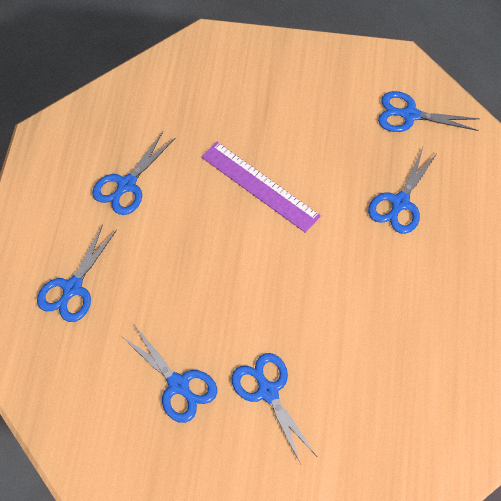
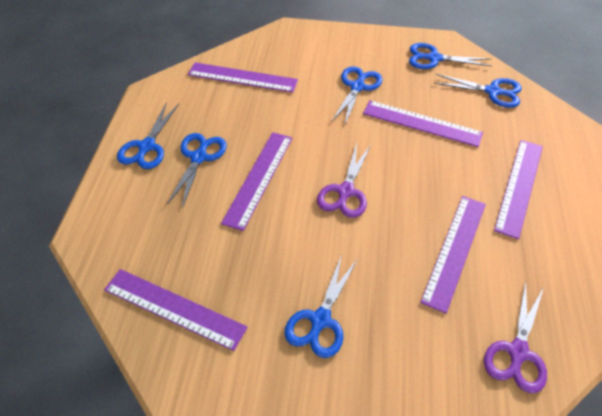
purple ruler: [201,142,321,233] = 1 -> [104,269,248,351] [188,62,298,93] [221,132,292,231] [363,100,483,147] [420,196,486,314] [494,140,543,239] = 6
purple scissors: none = 0 -> [317,143,371,218] [484,281,547,393] = 2

